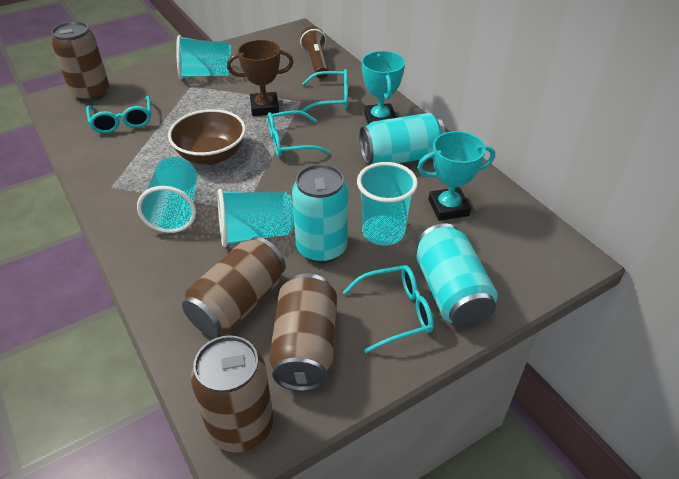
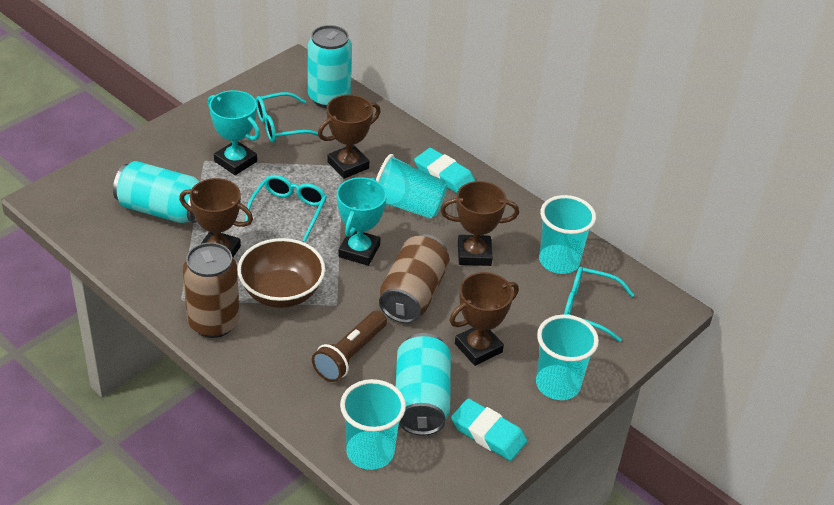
brown can: [51,21,109,102] [182,237,286,337] [191,335,273,452] [269,273,337,391] = 4 -> [183,242,240,338] [379,234,450,323] = 2
brown trophy: [227,40,294,116] = 1 -> [179,178,253,257] [318,95,381,179] [440,181,519,266] [449,272,519,366] = 4
turquoise eraser: none = 0 -> [414,148,475,193] [451,398,527,461] = 2
turquoise glasses: [86,96,151,133] [268,110,330,157] [300,69,348,112] [343,265,434,353] = 4 -> [245,175,327,242] [256,92,324,143] [564,267,634,342] = 3

